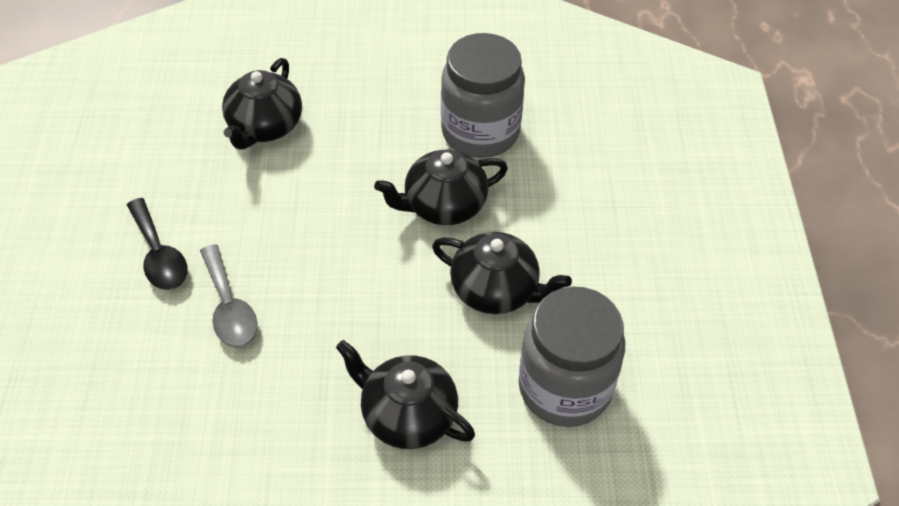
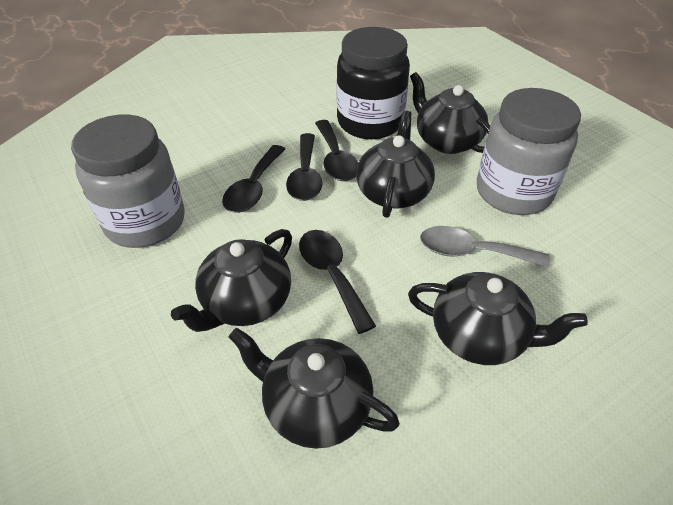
black jar: none = 0 -> [337,27,410,139] = 1
black spoon: [127,198,187,290] = 1 -> [222,145,285,213] [286,133,323,201] [299,230,376,334] [315,120,358,181] = 4
black teapot: [222,58,302,150] [336,340,475,449] [374,149,508,225] [432,232,572,314] = 4 -> [171,229,292,332] [229,328,400,449] [356,111,435,218] [408,272,588,365] [410,72,490,154] = 5

